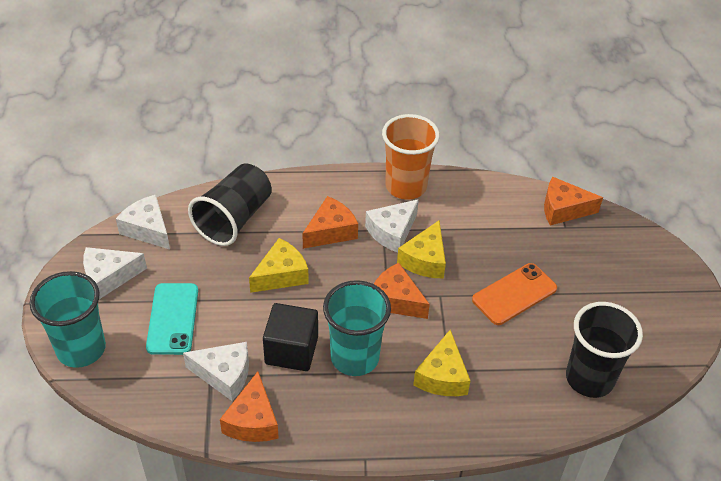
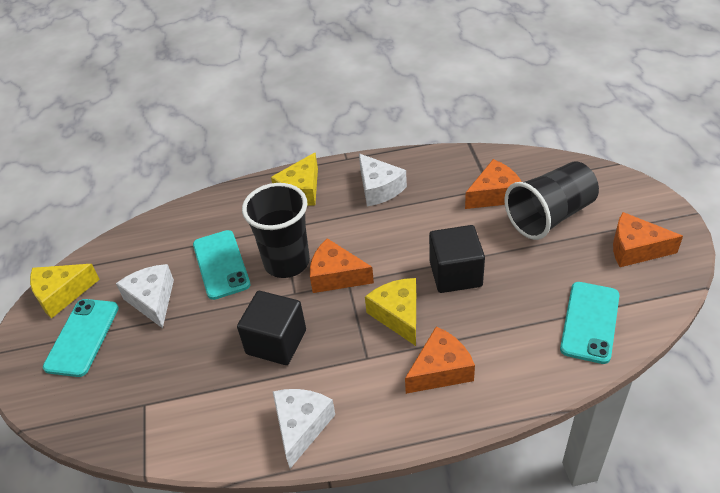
black cube: [263,303,318,371] = 1 -> [237,291,306,365] [429,225,485,293] = 2
orange cup: [382,114,440,200] = 1 -> none = 0
orange phone: [472,263,557,325] = 1 -> none = 0
turquoise cup: [30,271,106,368] [323,280,391,376] = 2 -> none = 0
turquoise phone: [146,283,198,355] = 1 -> [43,299,119,377] [193,230,250,300] [560,282,619,364] = 3
white cheese: [83,247,147,299] [116,195,170,249] [183,342,249,401] [365,199,419,253] = 4 -> [116,264,174,328] [273,389,335,468] [359,154,407,206] = 3

